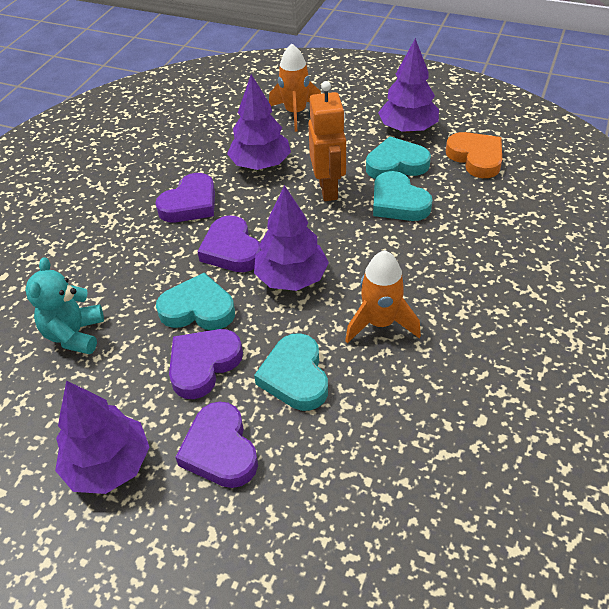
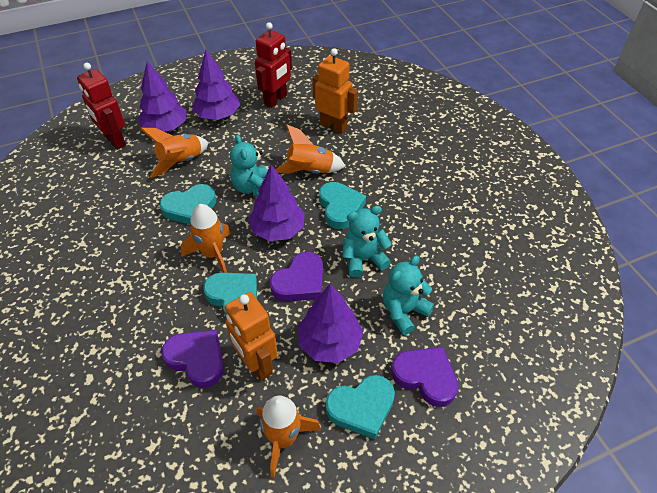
orange heart: [446,132,502,178] = 1 -> none = 0
orange robot: [308,81,346,201] = 1 -> [225,292,278,381] [312,48,358,134] = 2
orange rocket: [269,44,321,132] [345,250,421,344] = 2 -> [141,128,208,178] [181,204,231,273] [257,395,321,478] [275,125,345,174] = 4
purple heart: [155,173,215,222] [169,329,243,399] [175,402,258,488] [197,215,261,272] = 4 -> [161,330,224,388] [270,252,323,302] [391,347,459,407] = 3
red robot: none = 0 -> [77,63,126,150] [255,22,292,108] = 2
turquoise teddy bear: [25,257,104,354] = 1 -> [230,134,268,196] [343,206,392,278] [383,256,434,335] = 3

